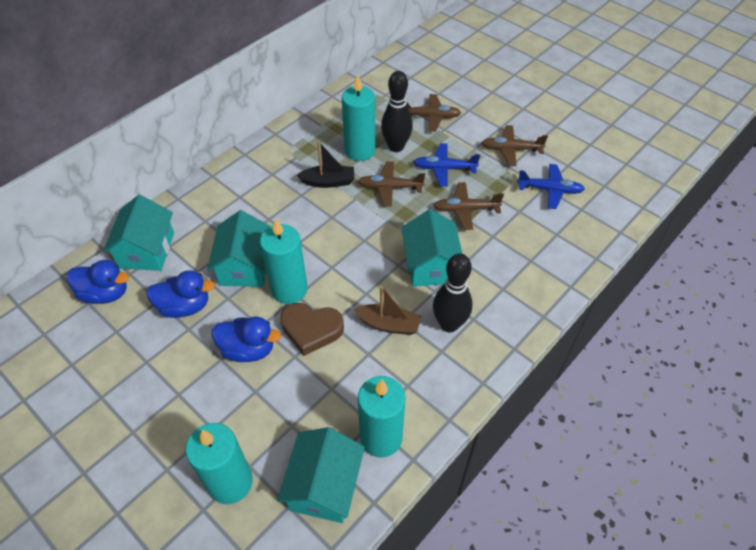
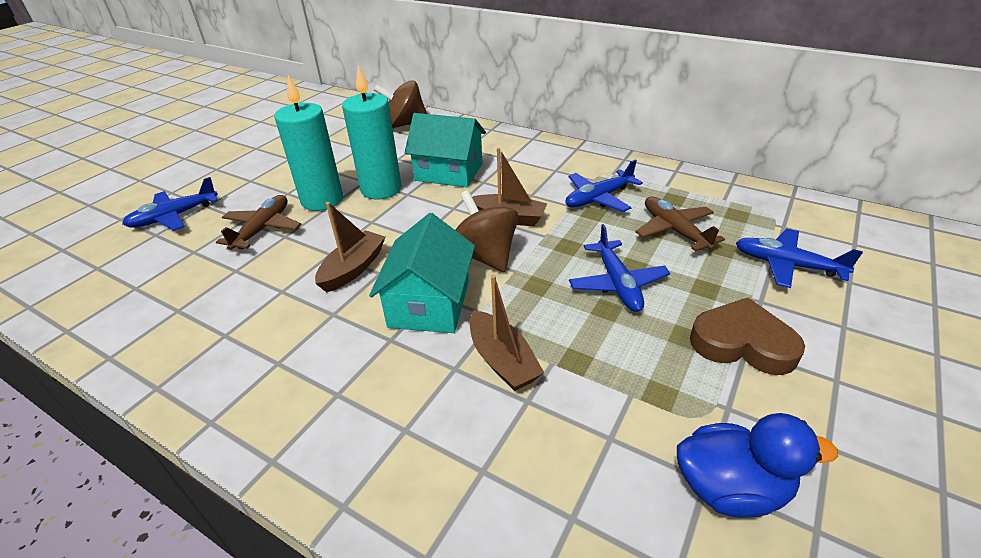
black boat: [297,141,354,188] = 1 -> none = 0
black bowling pin: [381,71,413,152] [433,253,473,332] = 2 -> none = 0
blue duck: [67,260,129,304] [146,270,215,318] [212,316,281,362] = 3 -> [677,413,838,518] = 1
blue plane: [413,143,480,186] [517,164,585,209] = 2 -> [122,177,218,231] [565,160,643,212] [569,224,670,312] [736,229,863,288] = 4
brown boat: [353,286,421,335] = 1 -> [315,202,385,292] [470,275,544,391] [472,148,547,226] = 3
brown plane: [358,161,425,207] [406,94,461,132] [433,182,504,230] [481,125,548,166] = 4 -> [216,195,301,250] [635,197,725,251] = 2
brown spinning top: none = 0 -> [374,80,427,128] [455,190,518,272] = 2
turquoise candle: [186,423,253,504] [260,219,308,304] [342,74,375,161] [358,376,406,458] = 4 -> [274,75,343,211] [342,66,402,199] = 2
turquoise house: [103,195,174,271] [207,210,271,287] [277,427,365,523] [401,209,462,287] = 4 -> [369,213,475,333] [405,113,486,187] = 2

